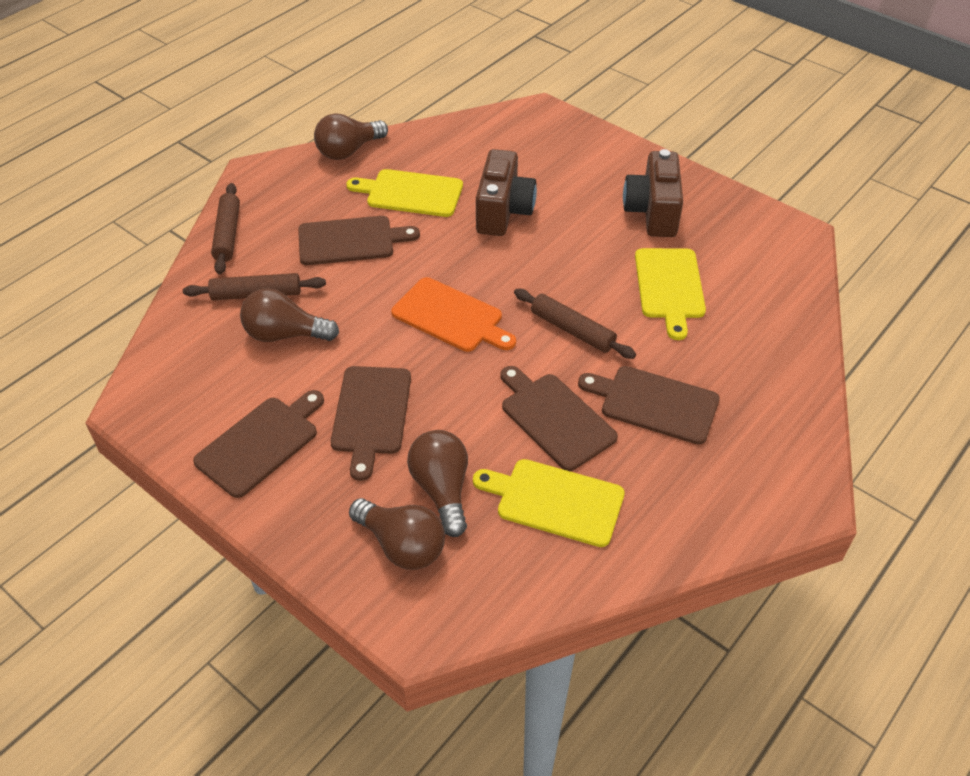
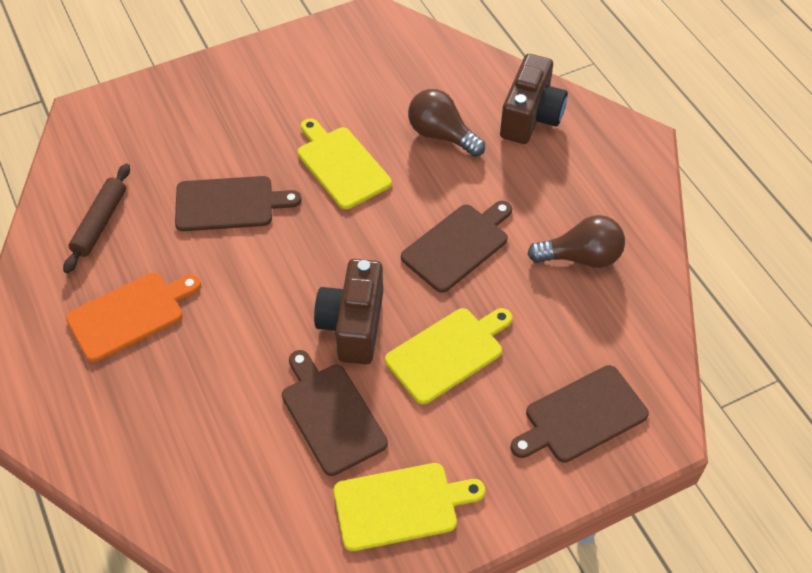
brown cutting board: [193,390,324,498] [298,216,420,265] [331,366,411,481] [500,366,618,471] [578,366,720,445] = 5 -> [175,176,302,231] [282,350,388,476] [401,201,512,293] [511,365,649,463] = 4
brown light bulb: [240,288,339,342] [314,113,388,160] [349,498,445,570] [407,430,468,537] = 4 -> [408,89,485,157] [527,215,625,268] = 2
brown rolling pin: [183,273,326,300] [211,183,240,274] [514,289,636,359] = 3 -> [63,163,130,273] = 1

